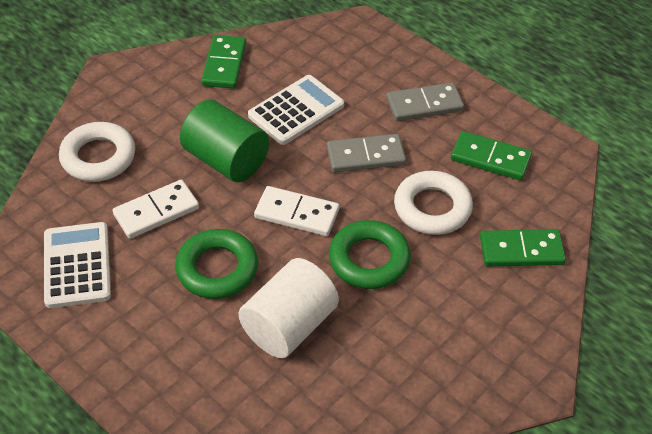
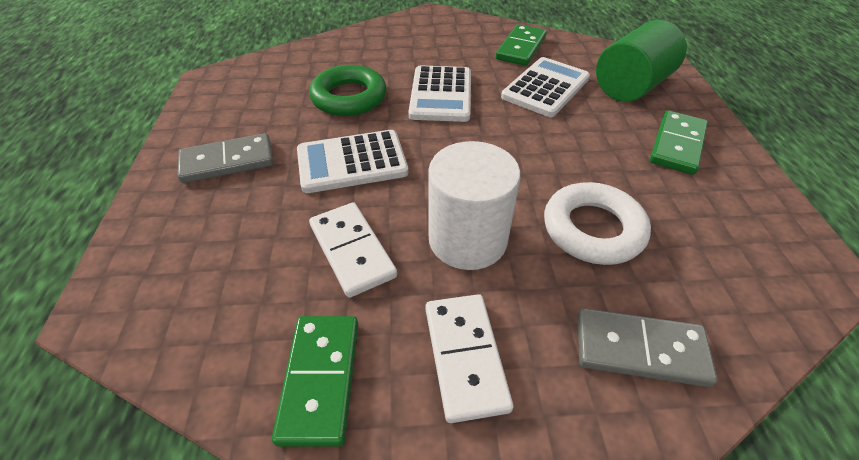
green ring: [175,229,258,299] [329,220,411,289] = 2 -> [309,65,387,116] = 1
white calculator: [44,222,111,308] [248,75,344,145] = 2 -> [297,130,409,193] [408,65,471,122] [501,57,590,117] = 3
white ring: [59,122,135,182] [394,171,473,235] = 2 -> [544,182,651,265] = 1

